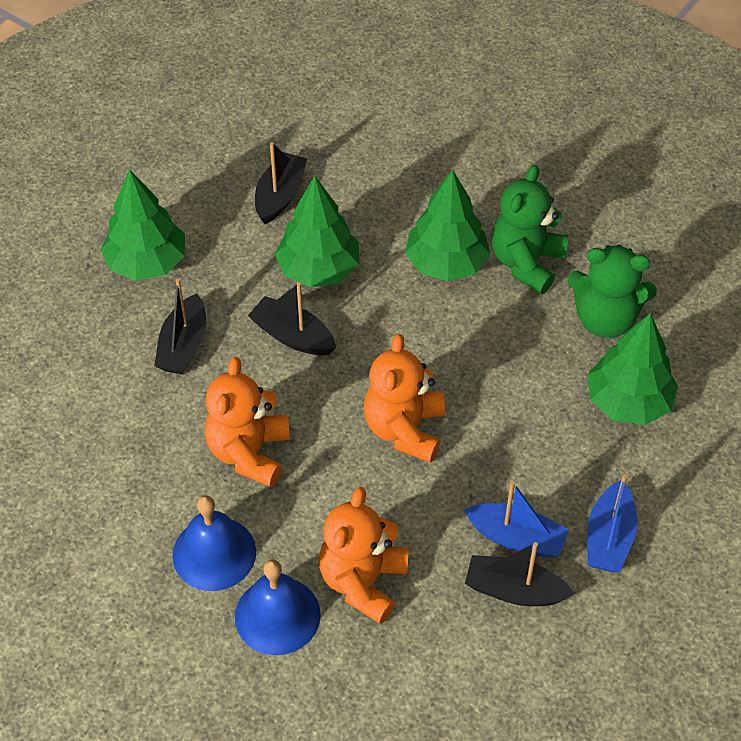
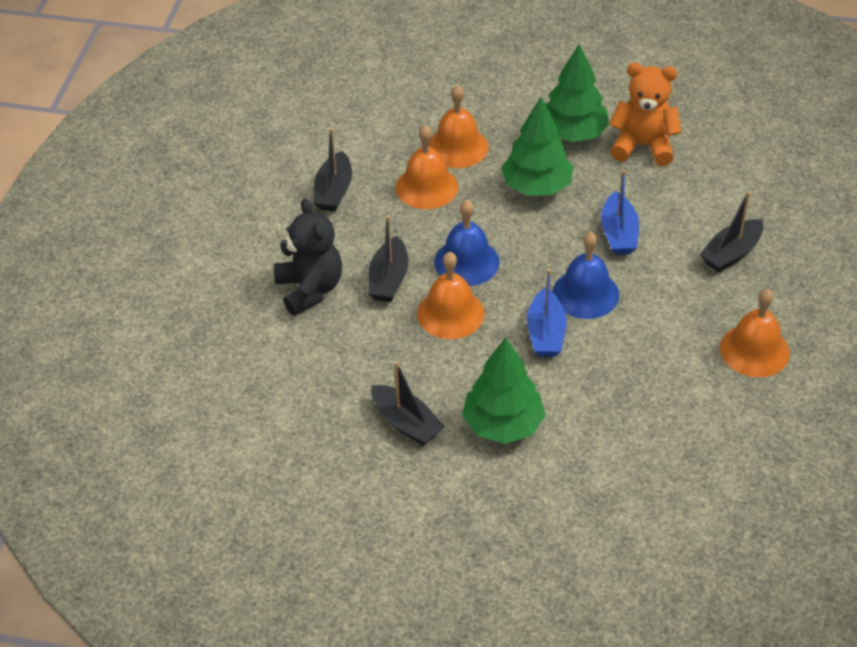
black teddy bear: none = 0 -> [274,198,342,316] = 1
green teddy bear: [491,165,569,294] [567,245,657,338] = 2 -> none = 0
green tree: [101,169,185,281] [275,176,359,287] [405,170,490,281] [587,313,678,425] = 4 -> [462,337,546,444] [501,97,573,196] [545,44,609,142] = 3
orange bell: none = 0 -> [396,125,458,209] [417,252,484,339] [429,85,488,168] [720,289,790,377] = 4
orange teddy bear: [205,357,290,487] [319,487,409,624] [364,334,445,463] = 3 -> [609,63,682,166] = 1

